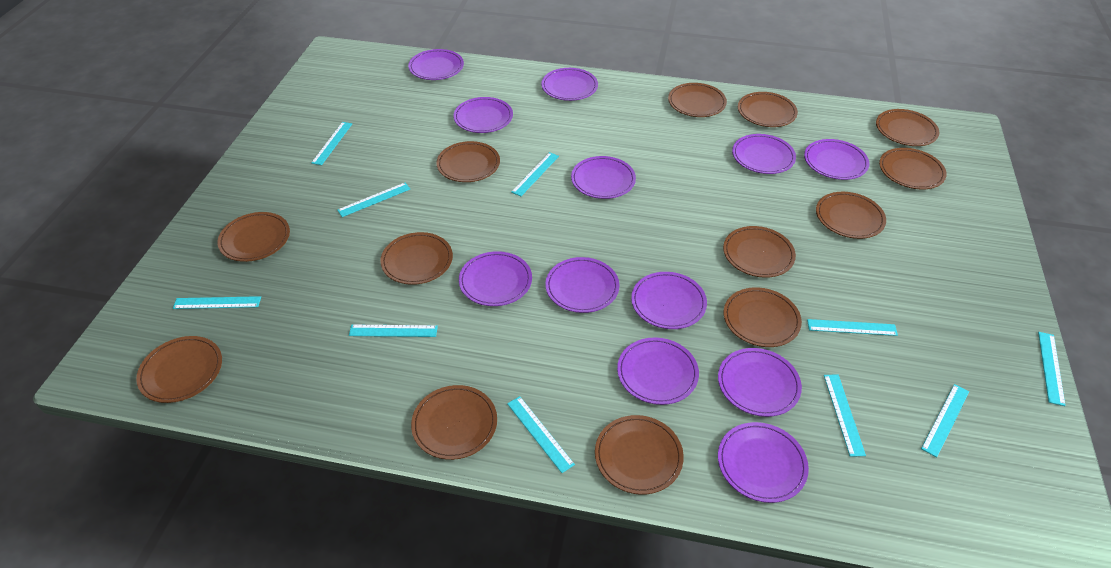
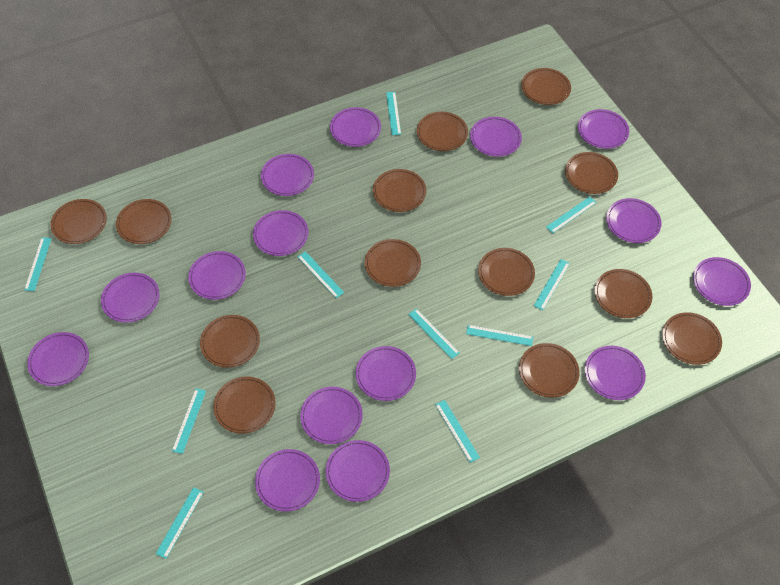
purple plate: [408,49,464,80] [454,97,513,133] [459,251,532,306] [541,68,598,101] [545,257,619,313] [571,156,636,199] [617,337,699,405] [631,272,707,329] [718,348,802,417] [718,422,809,503] [732,134,796,174] [804,139,870,180] = 12 -> [27,332,89,386] [101,273,160,323] [188,251,246,300] [253,210,308,256] [255,449,320,512] [261,154,314,196] [300,387,363,444] [326,440,390,502] [330,107,381,147] [356,346,416,401] [470,117,522,157] [578,109,629,149] [585,346,646,400] [606,198,662,243] [693,257,751,306] = 15

